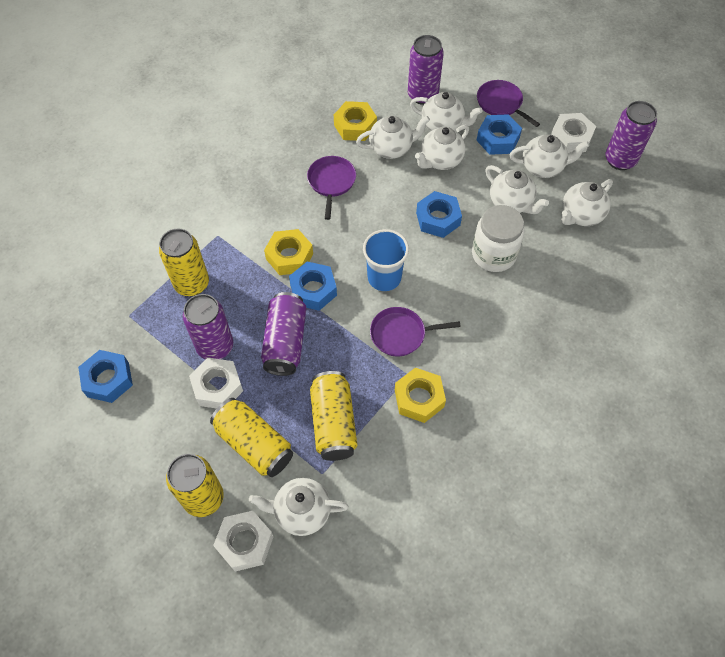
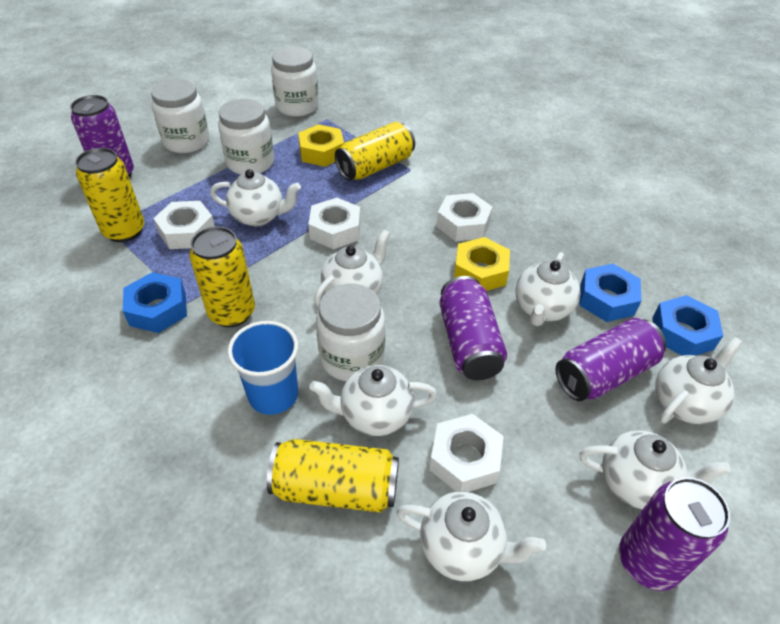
blue nut: [78,350,133,403] [289,262,337,311] [416,191,462,238] [476,114,522,155] = 4 -> [123,272,187,333] [579,264,641,322] [652,295,723,356] = 3
purple pan: [307,156,356,220] [370,307,461,357] [477,80,540,127] = 3 -> none = 0
white jar: [472,205,524,272] = 1 -> [151,79,210,153] [218,99,274,175] [271,47,319,117] [316,284,385,381] = 4
white nut: [189,357,243,409] [213,511,274,572] [551,113,596,153] = 3 -> [153,201,215,249] [308,198,361,249] [429,414,504,492] [437,193,493,241] = 4
yellow nut: [264,229,313,275] [334,101,377,141] [395,368,446,423] = 3 -> [298,124,344,167] [454,237,510,291] = 2

